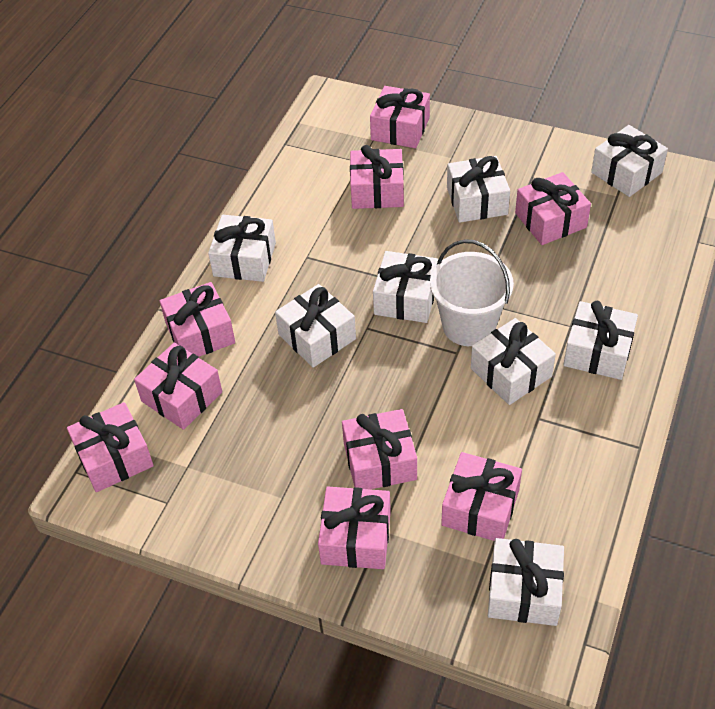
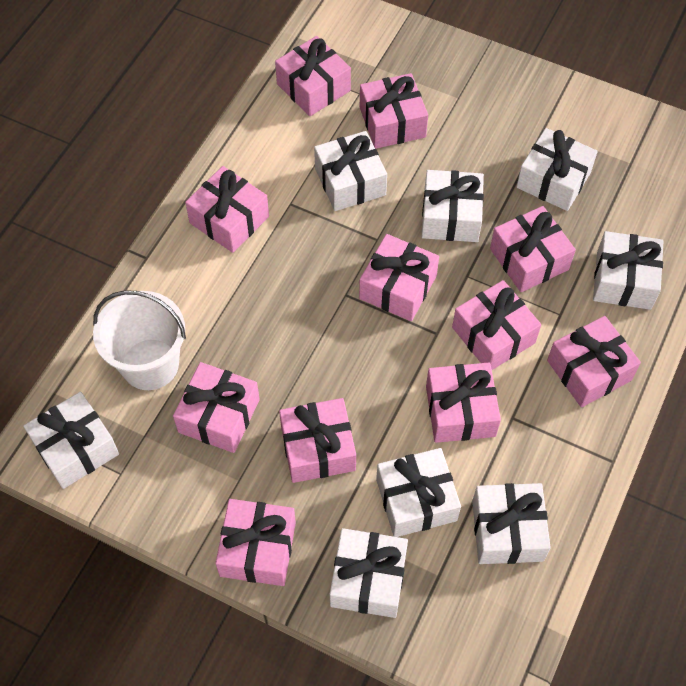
pink gift: [67,402,154,492] [134,343,222,430] [160,282,235,357] [318,487,391,569] [342,409,417,489] [350,145,404,209] [370,86,430,148] [441,452,522,541] [515,172,591,245] = 9 -> [173,362,260,453] [185,166,269,253] [215,499,296,586] [275,36,351,116] [279,398,356,483] [359,234,439,321] [360,73,428,149] [426,363,501,443] [452,280,541,370] [490,206,576,292] [547,316,641,407] = 11

